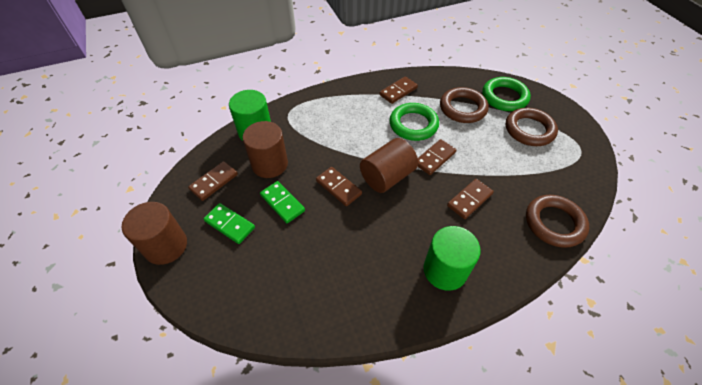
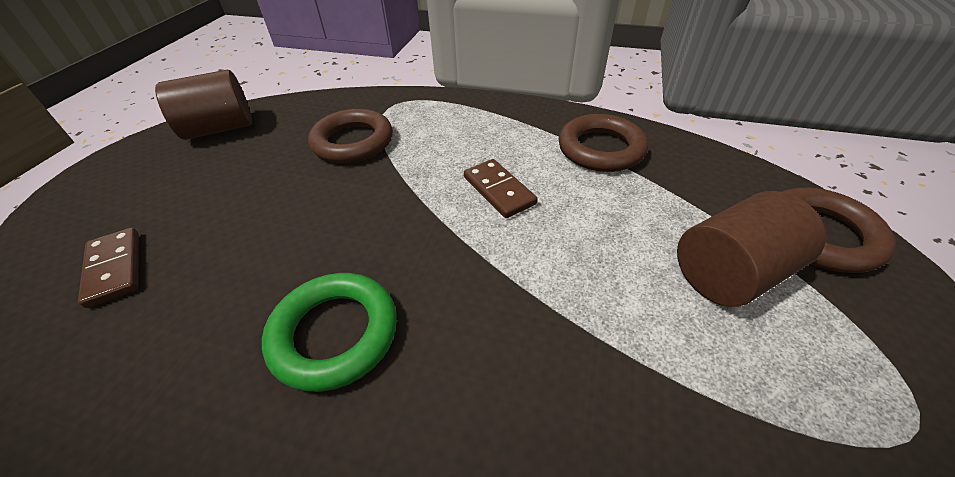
brown cylinder: [122,202,187,265] [242,121,288,178] [360,138,418,193] = 3 -> [155,70,252,140] [677,191,826,307] = 2
brown domino: [188,161,238,201] [316,167,362,206] [379,76,418,104] [418,139,457,175] [447,179,494,219] = 5 -> [78,228,139,308] [464,159,537,218] = 2
green cylinder: [229,90,271,141] [424,226,481,291] = 2 -> none = 0
green domino: [203,203,255,244] [260,181,305,223] = 2 -> none = 0
green ring: [389,103,439,141] [483,77,531,111] = 2 -> [262,273,397,392] = 1

